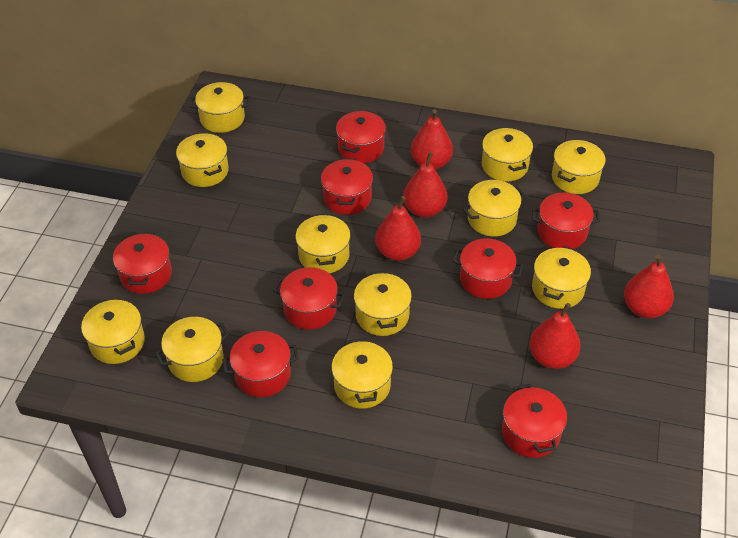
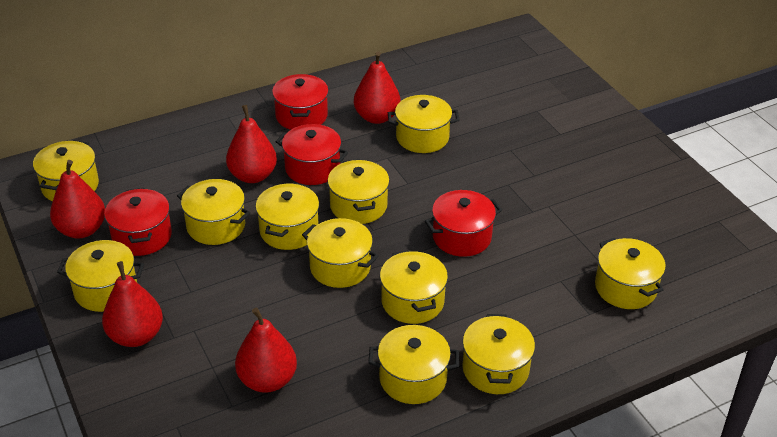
red pot: [113,232,172,294] [222,331,299,397] [273,267,345,330] [321,158,373,215] [336,111,386,163] [452,238,523,299] [502,384,567,458] [532,193,600,249] = 8 -> [104,188,172,256] [272,74,329,130] [276,124,348,185] [425,190,502,257] = 4

